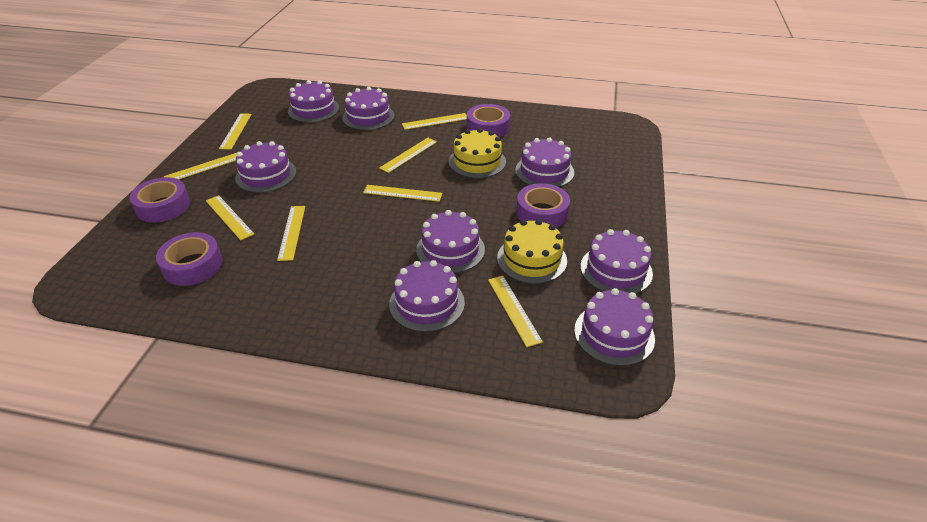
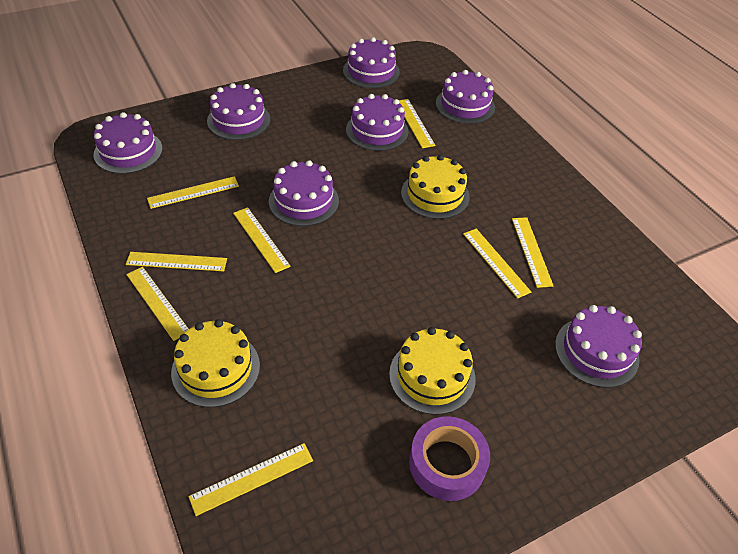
purple cake: [235,141,296,193] [288,80,339,123] [342,87,394,130] [389,260,465,332] [416,210,485,273] [515,137,574,187] [574,288,655,366] [580,229,653,294] = 8 -> [94,112,163,174] [207,83,270,140] [269,160,339,226] [343,37,400,88] [346,94,409,151] [436,70,495,124] [555,305,642,388] = 7
purple tape: [129,177,190,223] [156,232,223,286] [467,104,510,137] [516,183,570,228] = 4 -> [409,416,490,501] = 1
yellow cake: [449,128,506,178] [497,219,567,284] = 2 -> [171,319,260,407] [389,327,476,415] [401,155,470,219] = 3

